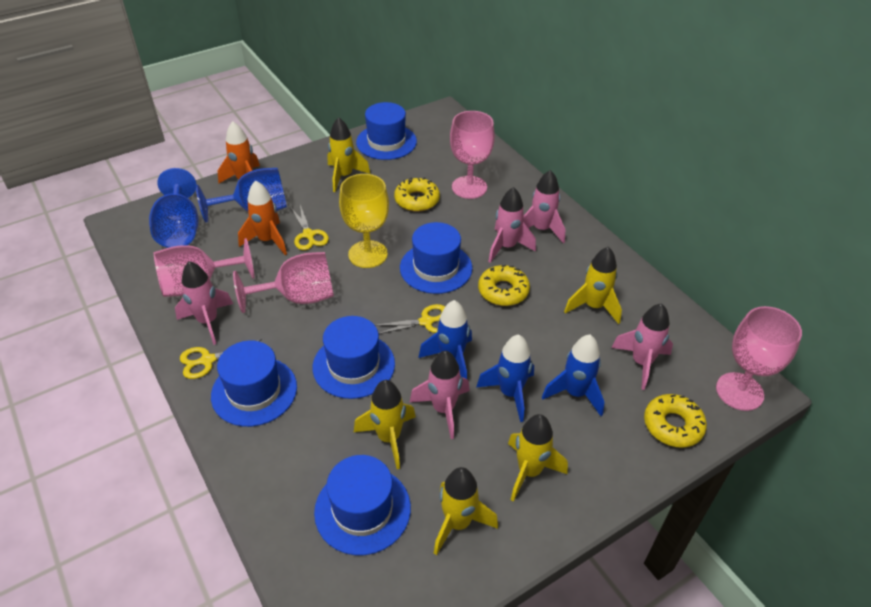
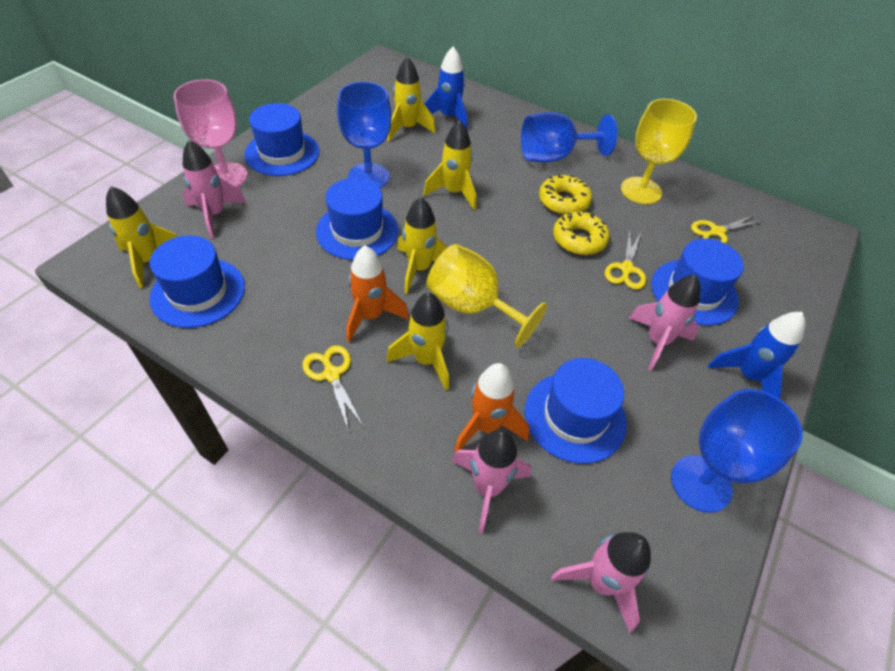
blue goblet: [149,168,198,248] [196,168,287,222] = 2 -> [337,82,392,188] [521,112,617,163] [671,389,803,513] = 3
blue rocket: [418,300,472,379] [476,334,534,422] [542,334,604,416] = 3 -> [424,47,467,129] [708,312,806,398] = 2
pink goblet: [154,238,255,297] [233,252,334,313] [450,111,495,199] [716,306,802,411] = 4 -> [174,79,248,187] = 1
pink rocket: [175,261,233,345] [410,351,470,439] [488,187,536,263] [523,170,565,244] [611,303,673,390] = 5 -> [183,140,246,238] [452,429,531,534] [551,532,651,633] [629,275,701,371] = 4
yellow donut: [394,177,440,212] [478,265,530,306] [644,394,707,448] = 3 -> [539,174,592,215] [553,210,610,255] = 2
yellow goblet: [339,174,389,268] = 1 -> [426,244,547,348] [621,99,697,204] = 2

